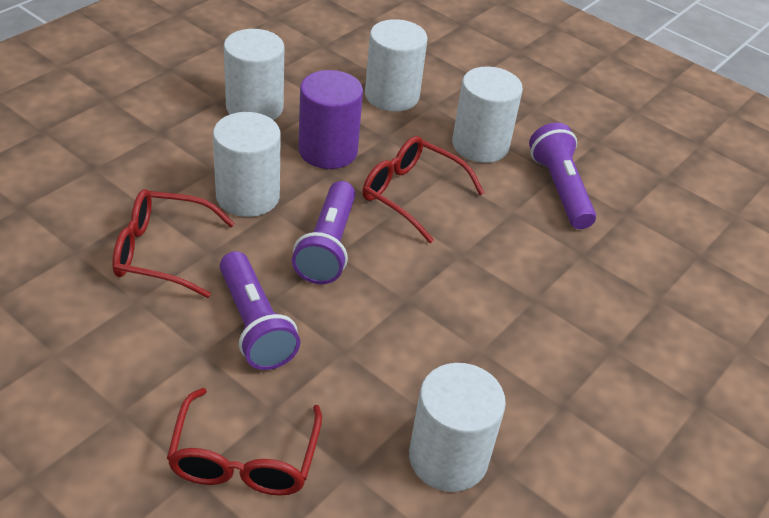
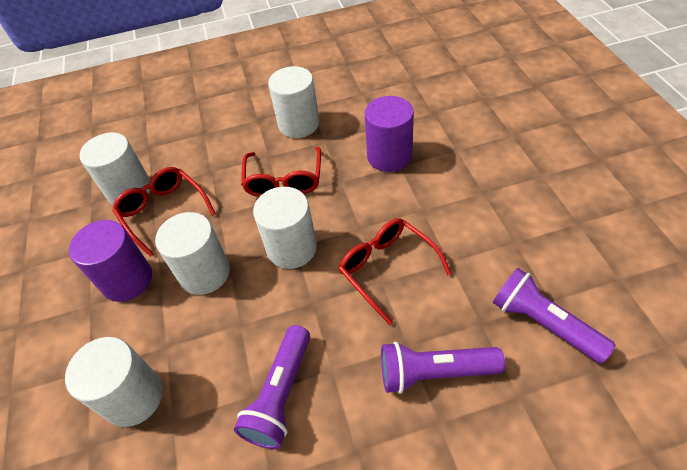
purple cylinder: [298,70,363,169] = 1 -> [69,220,152,302] [365,96,414,172] = 2

